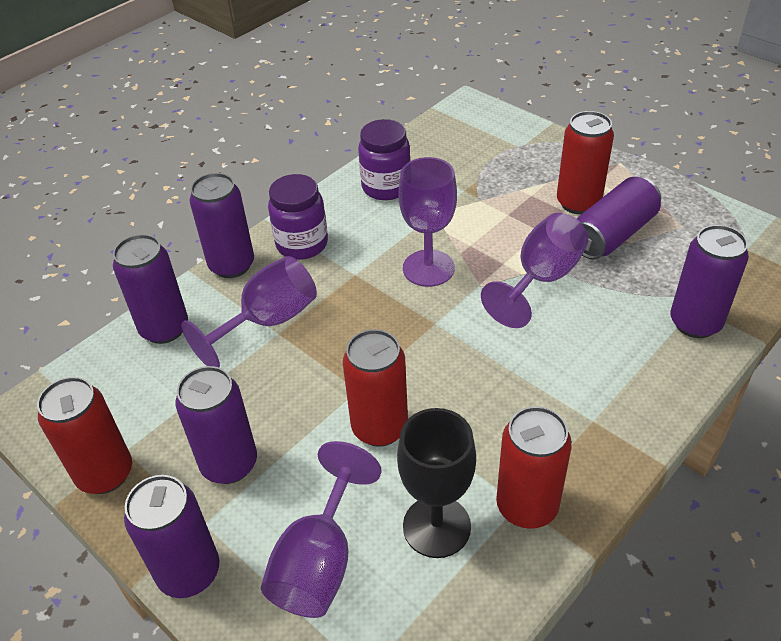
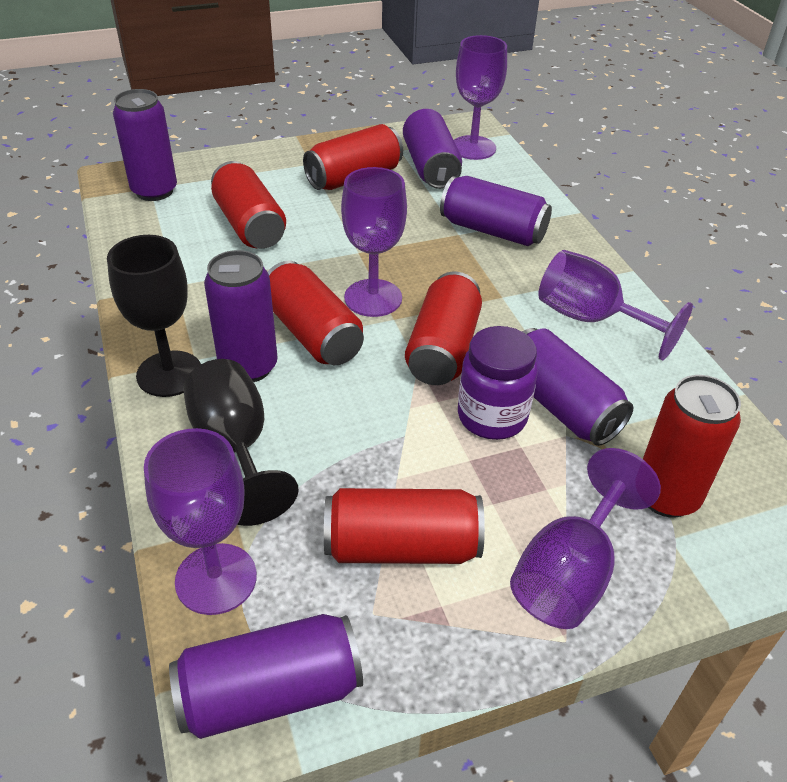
black goblet: [397,408,476,558] = 1 -> [107,235,201,397] [183,359,299,526] = 2
purple goblet: [181,256,317,368] [261,441,382,618] [398,157,457,287] [481,213,588,328] = 4 -> [144,428,257,615] [341,167,407,317] [454,35,507,160] [510,448,661,629] [538,250,693,360] = 5
purple jar: [268,174,328,260] [358,119,411,200] = 2 -> [458,326,538,440] = 1
red can: [37,377,132,494] [343,329,408,447] [496,406,572,529] [557,111,614,214] = 4 -> [211,161,286,249] [268,261,364,365] [303,124,403,190] [324,488,485,564] [405,272,482,385] [643,375,741,518] = 6

